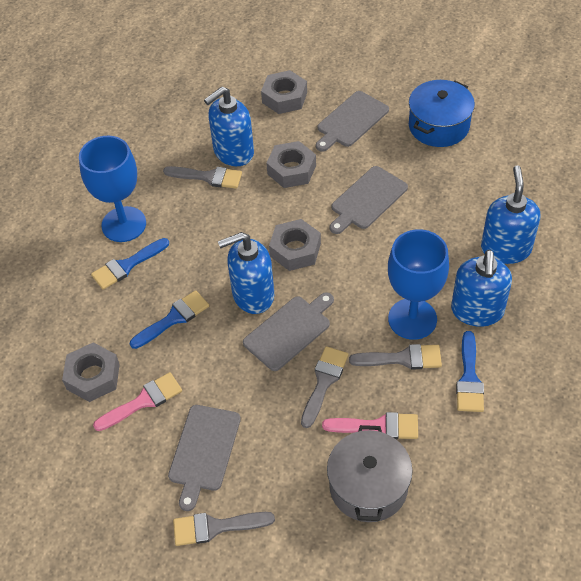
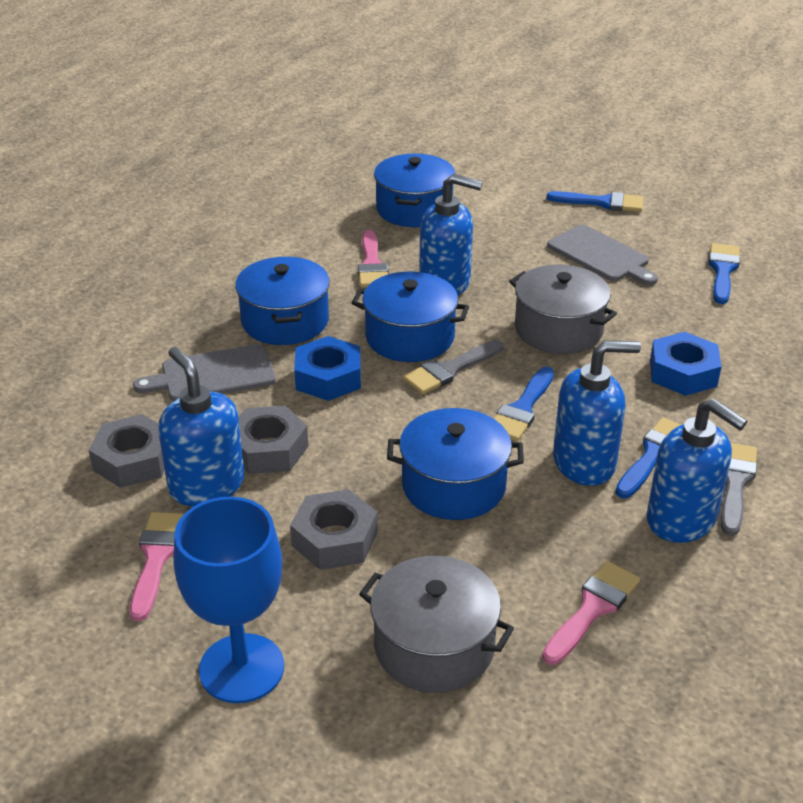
blue brush: [91,238,169,290] [130,290,209,349] [456,331,484,412] = 3 -> [494,367,554,441] [546,191,643,212] [615,418,681,498] [708,243,740,304] = 4
blue goblet: [79,136,146,242] [388,229,449,340] = 2 -> [173,497,284,703] = 1
blue nut: none = 0 -> [294,336,361,401] [650,332,722,396] = 2
blue pot: [409,80,475,147] = 1 -> [235,257,330,345] [352,272,469,362] [374,154,456,227] [387,408,524,520] = 4
grey brush: [163,166,242,189] [173,512,275,546] [301,346,349,428] [349,344,442,370] = 4 -> [403,340,503,394] [721,443,757,536] = 2
grey cutting board: [168,405,241,511] [243,292,334,371] [316,91,389,152] [330,166,408,234] = 4 -> [133,344,276,401] [547,225,658,285] = 2
grey nut: [62,343,120,402] [261,70,307,114] [266,141,316,188] [269,219,321,271] = 4 -> [89,414,165,488] [238,405,308,474] [290,489,378,570] = 3
grey pot: [327,425,413,522] = 1 -> [359,556,514,693] [509,264,617,354] = 2
pink brush: [93,372,182,431] [322,412,418,439] = 2 -> [130,512,185,621] [358,230,388,288] [542,561,640,665] = 3

